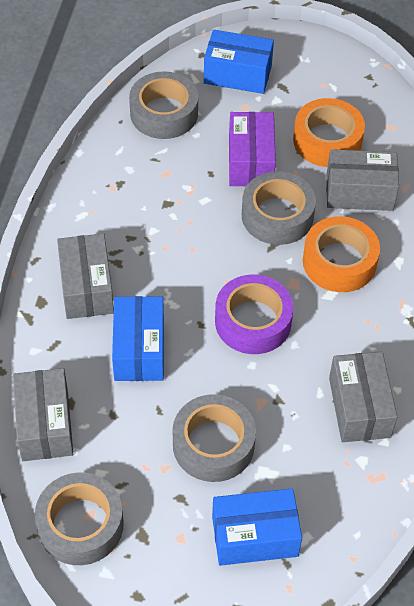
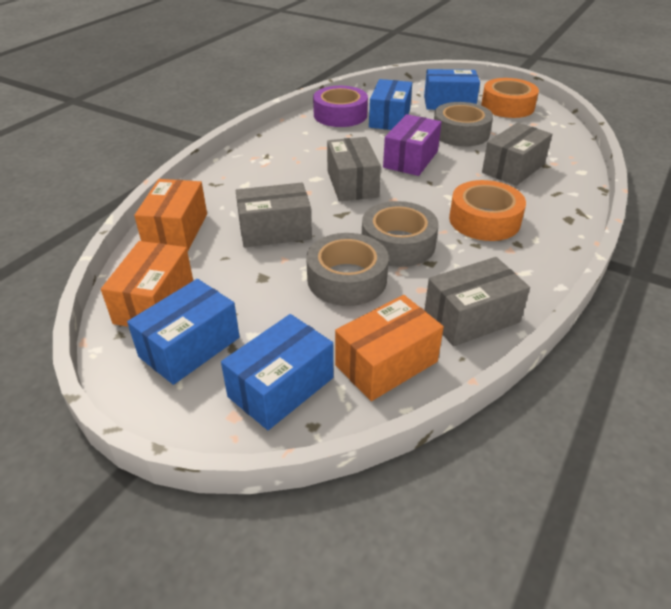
blue box: [112,296,164,381] [204,29,274,94] [212,488,302,566] = 3 -> [127,279,240,385] [221,314,333,430] [369,79,412,130] [424,69,480,110] = 4
grey tape: [35,472,124,565] [129,71,198,139] [173,394,256,482] [242,171,316,245] = 4 -> [306,233,389,306] [362,201,439,267] [434,102,493,147] = 3
orange box: none = 0 -> [101,241,193,327] [134,179,207,252] [335,295,444,401] = 3

